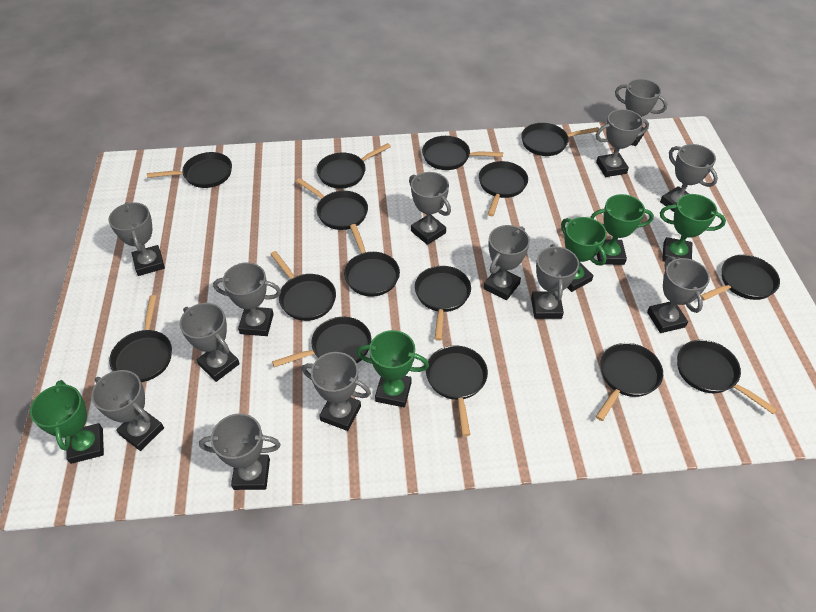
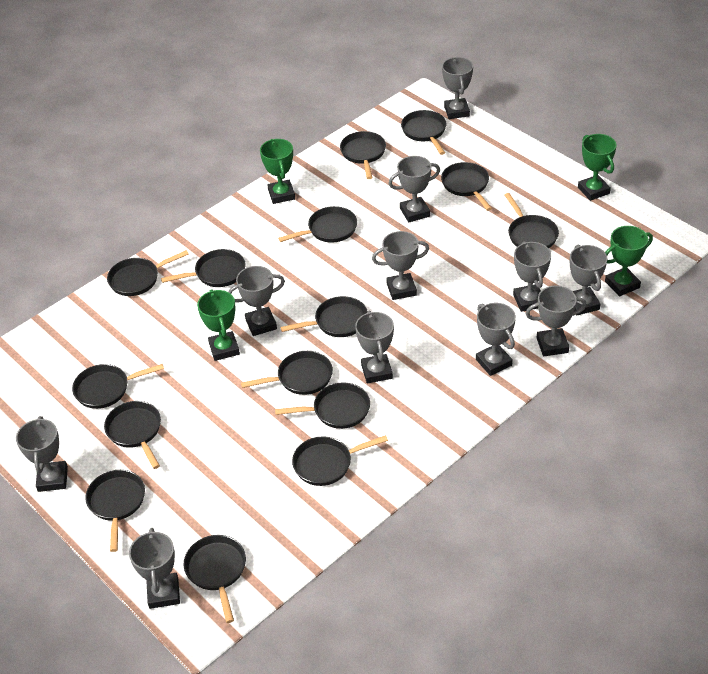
green trophy: [30,380,104,464] [357,330,429,407] [561,217,607,292] [590,194,654,265] [660,194,726,263] = 5 -> [197,289,240,361] [260,139,295,204] [578,134,616,201] [605,226,653,296] = 4
grey trophy: [91,370,164,451] [109,202,165,276] [180,303,240,382] [199,413,281,490] [213,263,281,336] [302,352,371,431] [409,172,451,245] [484,225,530,300] [531,244,579,319] [596,109,649,177] [615,79,667,146] [647,256,710,333] [660,144,718,212] = 13 -> [16,416,68,492] [129,528,180,609] [228,266,285,336] [355,311,394,383] [372,231,429,300] [389,156,440,222] [442,57,473,119] [476,303,516,376] [513,241,551,312] [526,285,587,357] [570,245,607,316] = 11

